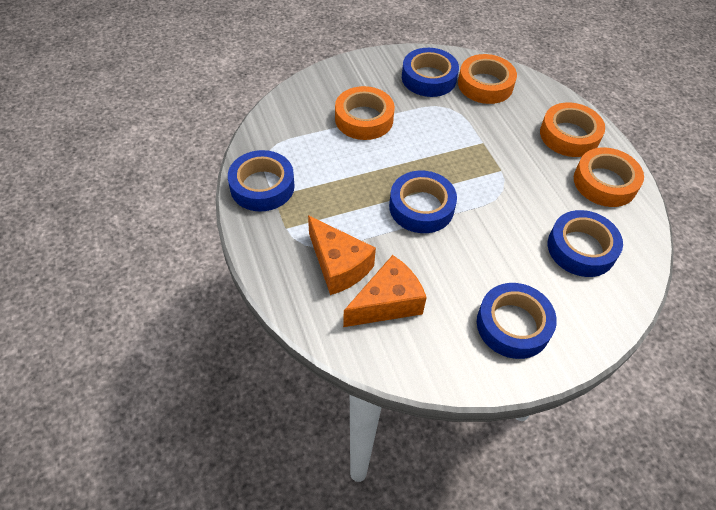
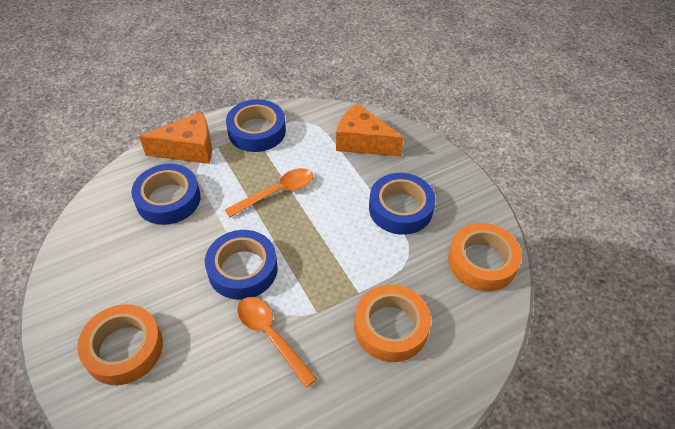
blue tape: [228,150,295,212] [389,171,457,233] [402,48,459,97] [477,283,557,359] [548,210,623,277] = 5 -> [131,164,201,225] [205,230,278,300] [226,99,286,152] [369,173,435,235] = 4
orange spoon: none = 0 -> [225,168,313,218] [237,297,317,388] = 2
orange tape: [335,86,395,140] [458,54,517,104] [540,102,605,157] [574,148,644,207] = 4 -> [77,304,163,385] [354,285,431,362] [448,223,522,291] = 3

